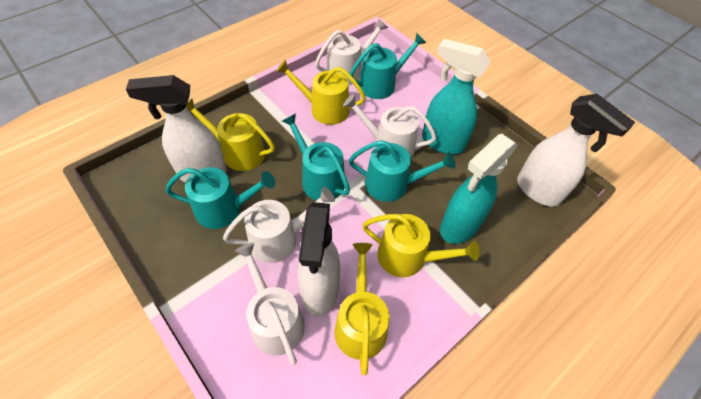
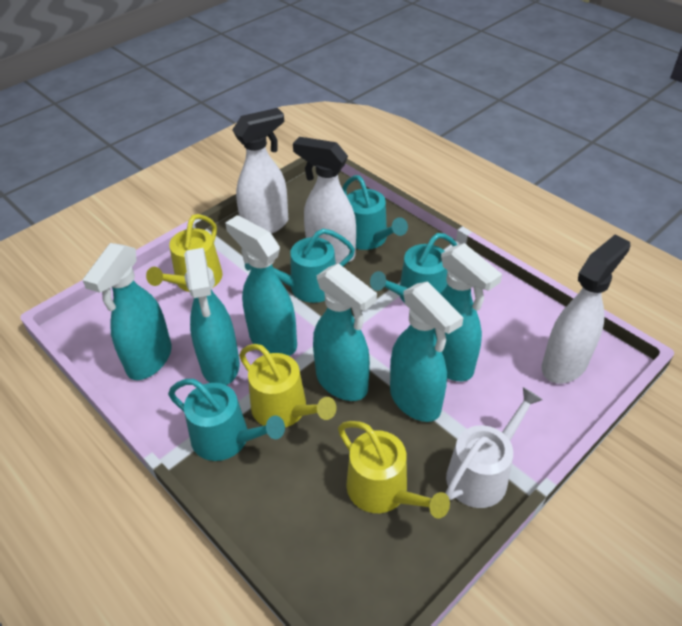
turquoise spray bottle: [422,39,490,154] [440,134,518,244] = 2 -> [82,243,172,380] [184,248,240,385] [225,215,297,356] [313,263,377,401] [390,281,464,422] [434,243,502,381] = 6
white watering can: [223,187,335,263] [235,243,305,365] [315,18,388,85] [343,94,437,158] = 4 -> [445,387,543,508] = 1
yellow watering can: [187,99,275,171] [276,60,366,125] [334,243,390,375] [362,214,480,277] = 4 -> [146,214,223,292] [239,344,337,427] [338,421,450,518] = 3

